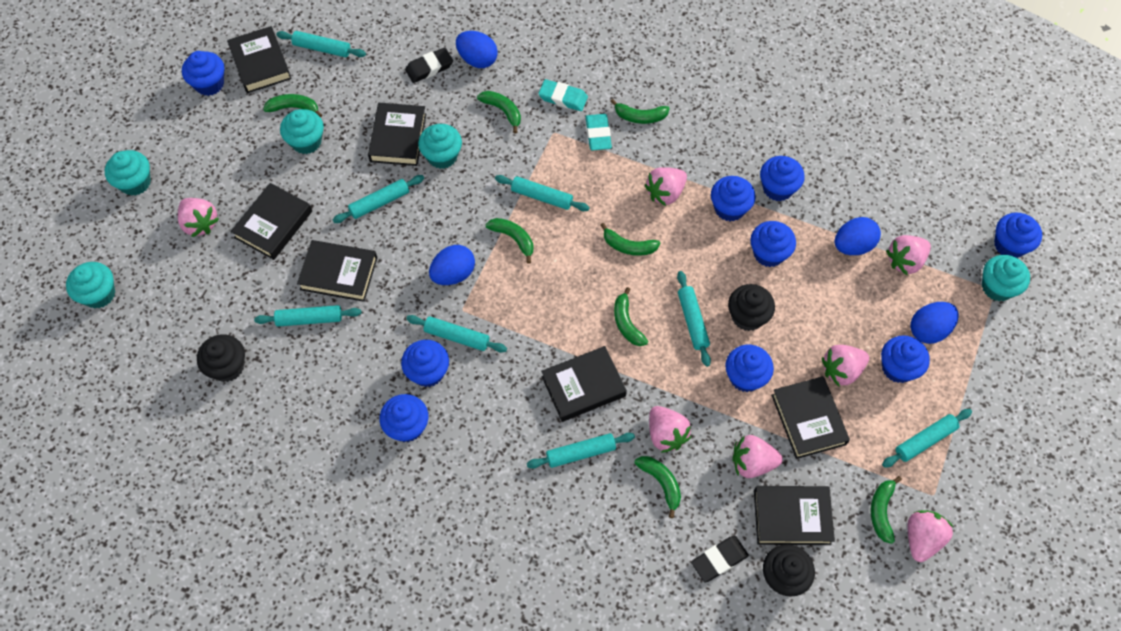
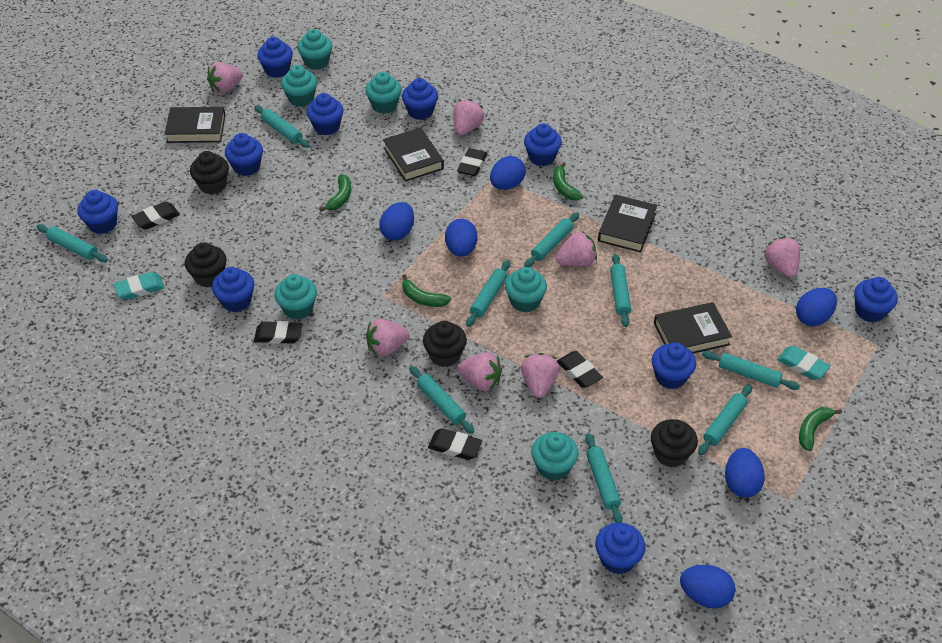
black book: [227,26,292,93] [231,183,312,260] [297,240,377,302] [368,103,426,166] [541,346,627,422] [754,486,835,545] [771,376,850,459] = 7 -> [165,107,226,143] [383,127,444,182] [598,195,657,253] [654,302,732,354] = 4
black cupcake: [197,334,245,382] [728,284,775,331] [763,544,815,597] = 3 -> [185,242,227,288] [190,151,229,194] [423,321,467,367] [651,419,698,468] = 4
black eraser: [405,47,453,83] [691,536,749,582] = 2 -> [131,201,180,230] [254,321,303,344] [428,428,482,460] [457,148,487,176] [557,351,603,388] = 5
blue cupcake: [182,51,224,96] [379,394,428,442] [401,340,449,387] [711,176,756,221] [725,345,774,392] [750,221,796,267] [760,156,805,201] [881,335,930,383] [994,212,1042,258] = 9 -> [77,190,118,234] [212,267,254,312] [225,133,263,176] [257,37,293,78] [306,93,344,135] [402,78,438,120] [524,123,562,166] [595,523,645,574] [652,342,696,389] [854,277,898,323] = 10
blue egg: [429,245,475,285] [456,31,498,68] [835,217,881,255] [910,302,959,344] = 4 -> [379,202,414,241] [445,219,477,257] [490,156,526,190] [680,565,735,609] [725,448,765,497] [796,288,837,326] = 6
green banana: [263,94,322,118] [477,91,521,133] [485,218,533,264] [600,223,660,256] [610,99,670,124] [614,287,648,346] [634,456,681,518] [871,476,902,544] = 8 -> [319,174,351,212] [402,274,451,307] [553,162,583,201] [799,407,842,451] = 4
turquoise cupcake: [66,262,115,308] [105,150,151,196] [280,109,324,154] [418,124,462,169] [982,255,1030,301] = 5 -> [275,274,317,320] [281,65,317,107] [297,29,332,70] [365,72,402,114] [505,267,547,313] [531,432,579,481] = 6
turquoise rolling pin: [254,305,362,327] [276,31,366,57] [333,175,424,223] [406,315,507,352] [495,175,590,211] [527,433,635,469] [677,271,711,367] [882,409,972,468] = 8 -> [36,224,108,262] [254,105,310,148] [409,366,474,434] [466,260,510,327] [524,212,579,267] [585,433,623,523] [610,254,631,327] [698,384,752,455] [702,351,800,390] = 9

